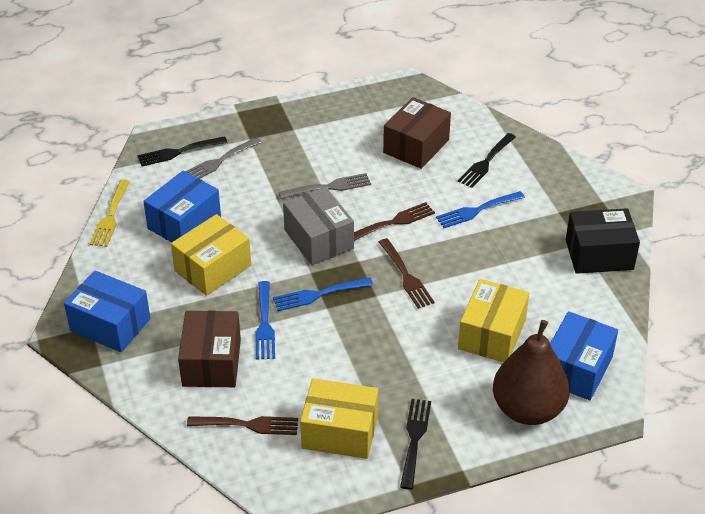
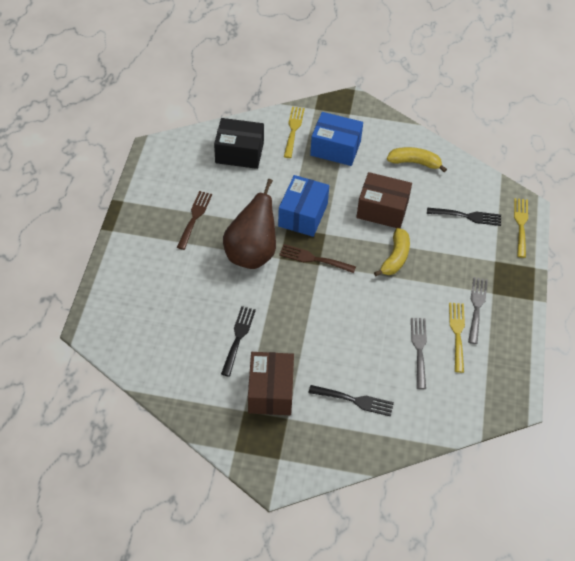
blue box: [64,270,150,352] [143,171,221,242] [550,311,618,400] = 3 -> [278,175,329,237] [310,112,363,166] = 2
blue fork: [255,281,275,360] [273,278,373,311] [436,191,525,228] = 3 -> none = 0
brown fork: [187,416,298,435] [354,202,435,241] [379,238,435,309] = 3 -> [177,191,212,250] [279,244,356,273] = 2
grey box: [283,187,354,265] = 1 -> none = 0
yellow banana: none = 0 -> [374,228,410,276] [387,147,447,172] = 2
yellow box: [171,214,251,296] [300,378,378,459] [458,279,529,362] = 3 -> none = 0
yellow fork: [90,180,130,247] = 1 -> [284,106,305,158] [449,303,465,373] [514,198,528,258] = 3

